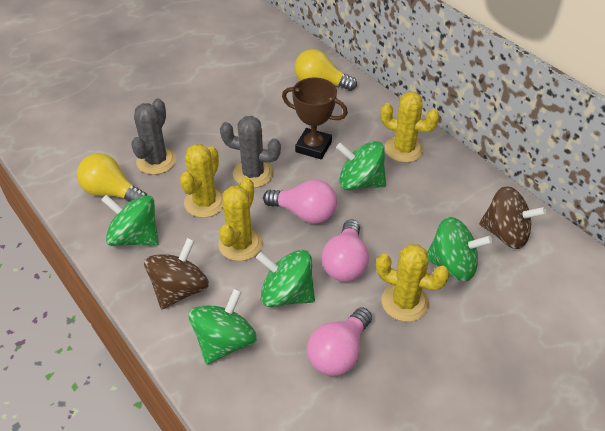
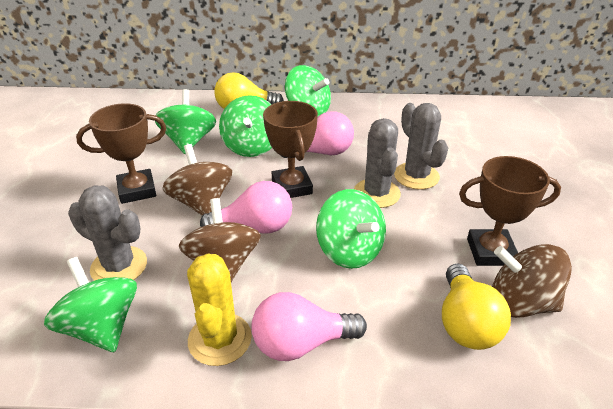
brown spinning top: [144,238,209,309] [479,186,546,249] = 2 -> [162,144,232,215] [179,198,261,282] [492,244,572,318] = 3
brown trophy: [282,78,348,159] = 1 -> [76,103,166,204] [263,101,318,198] [459,156,561,266] = 3
grey cactus: [131,99,176,175] [220,116,281,188] = 2 -> [68,185,147,281] [354,118,401,208] [394,103,448,190] = 3
yellow cactus: [180,144,223,218] [218,178,263,261] [376,244,450,322] [380,92,439,163] = 4 -> [187,253,252,366] = 1

